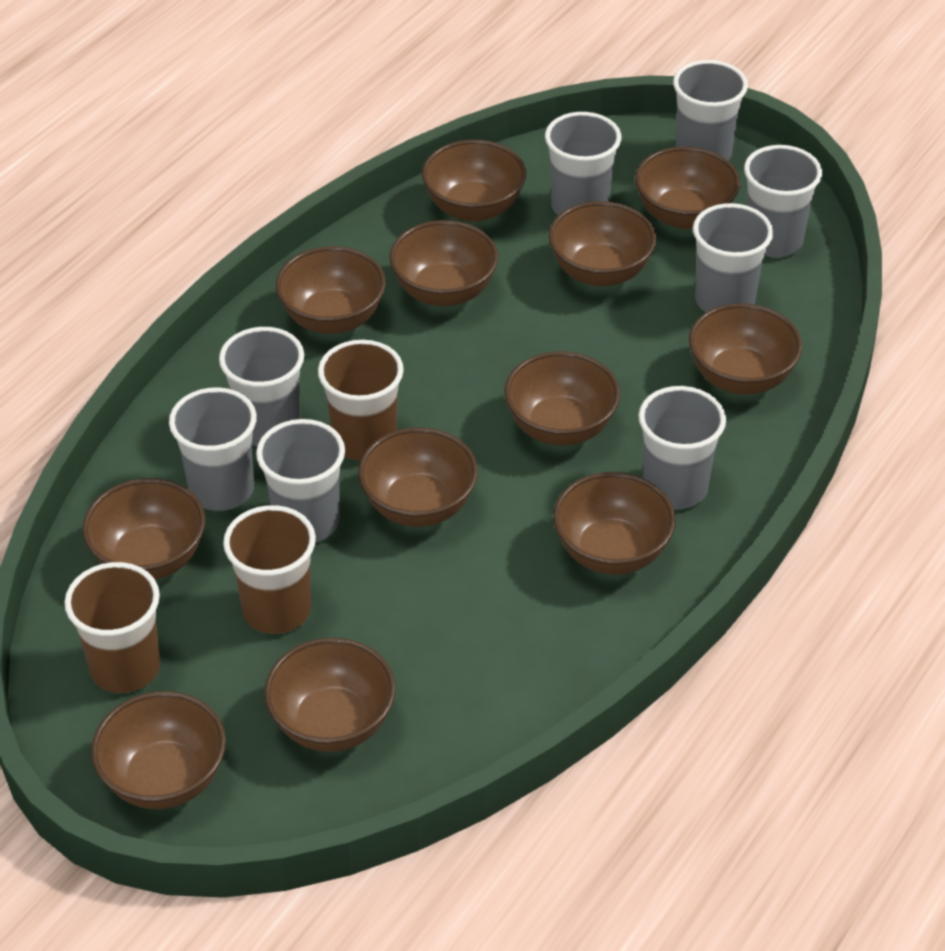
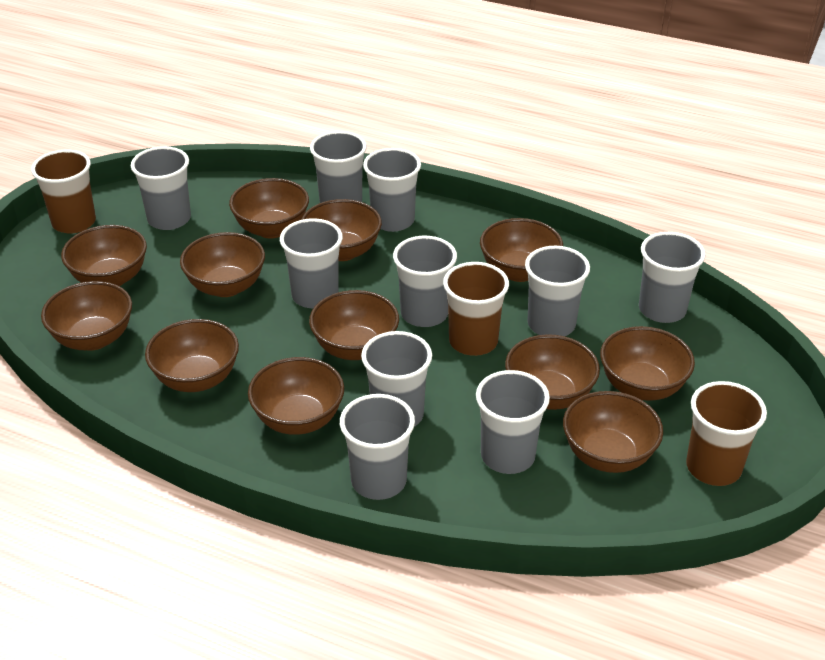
grey cup: [169,387,257,511] [219,327,304,446] [256,419,345,542] [545,112,621,215] [638,386,726,509] [673,60,748,160] [693,203,773,312] [744,145,822,257] = 8 -> [131,146,191,230] [280,218,343,308] [310,131,367,203] [340,394,415,500] [361,331,432,427] [363,148,421,232] [393,236,457,327] [476,370,550,474] [525,246,590,336] [639,232,706,323] = 10

